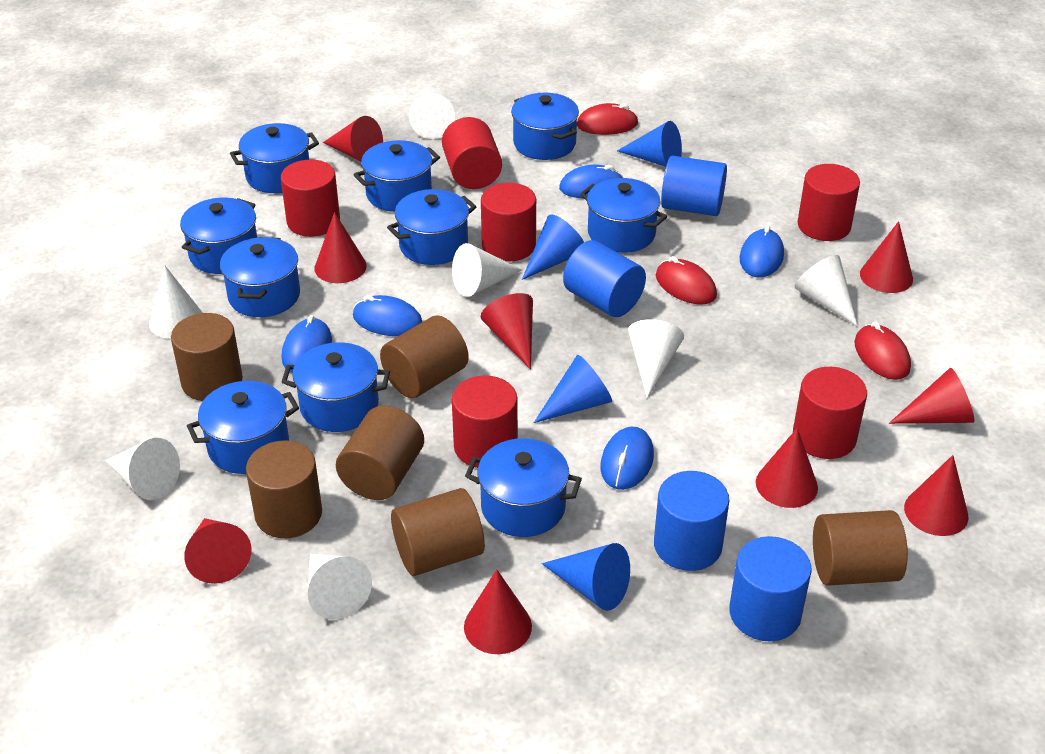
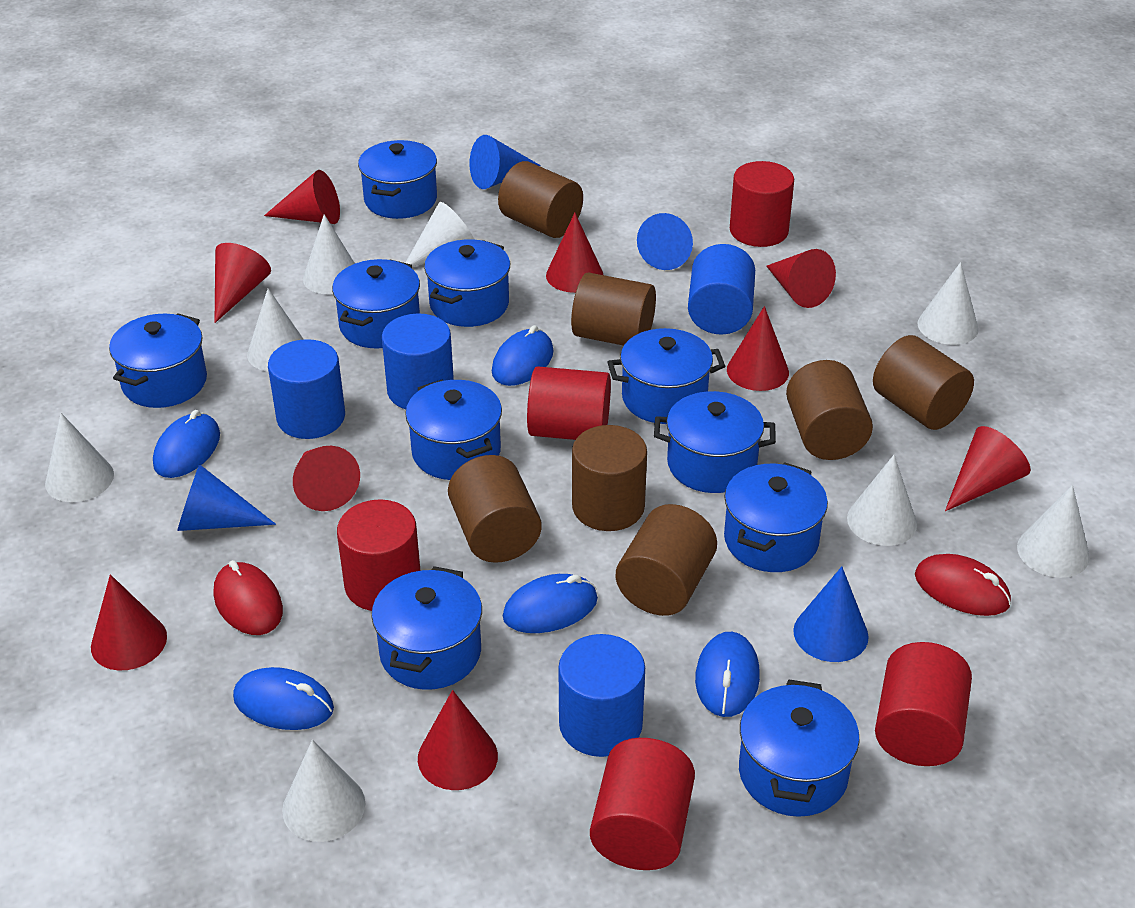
brown cylinder: [171,313,243,401] [246,441,322,538] [336,406,424,500] [380,315,469,398] [391,488,485,576] [813,510,908,586] = 6 -> [448,455,542,563] [498,161,583,238] [571,272,656,346] [572,425,647,531] [616,504,717,616] [786,360,873,460] [873,335,974,430] = 7
red cylinder: [281,159,340,237] [442,117,502,189] [452,376,518,468] [481,183,536,262] [793,367,867,459] [798,164,860,241] = 6 -> [337,499,420,611] [527,366,611,440] [590,738,695,870] [730,161,794,247] [875,642,972,766] = 5
red mouse: [577,103,638,135] [656,256,717,305] [854,322,911,380] = 3 -> [214,560,283,635] [915,554,1011,616] = 2
white cone: [105,438,180,500] [149,265,203,339] [308,554,372,619] [409,93,455,139] [452,243,522,297] [628,319,684,398] [795,255,858,327] = 7 -> [45,413,114,502] [247,288,304,372] [282,740,366,842] [303,214,355,294] [405,202,475,267] [847,455,917,546] [917,262,979,345] [1017,485,1090,578] = 8

